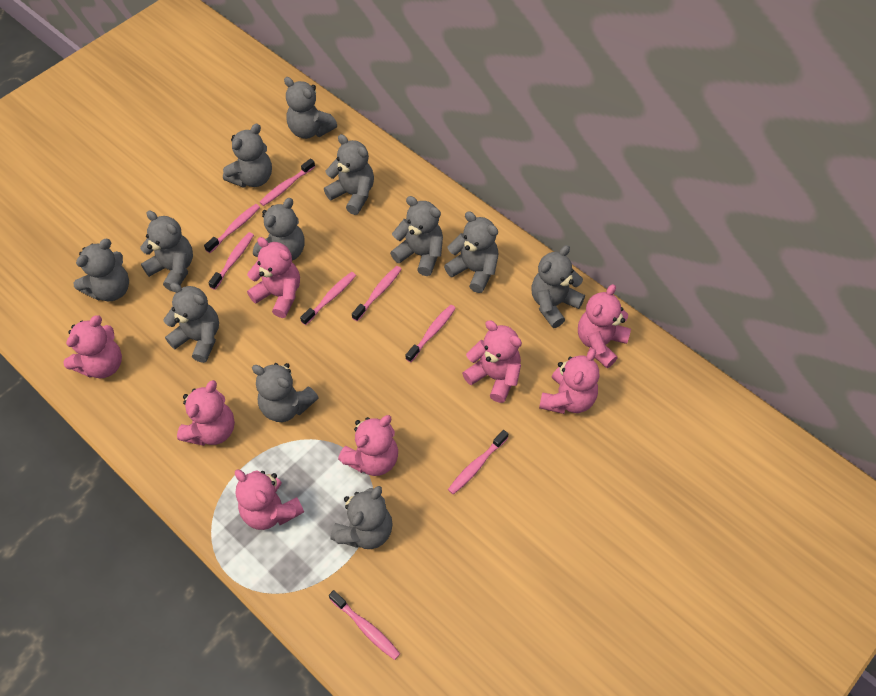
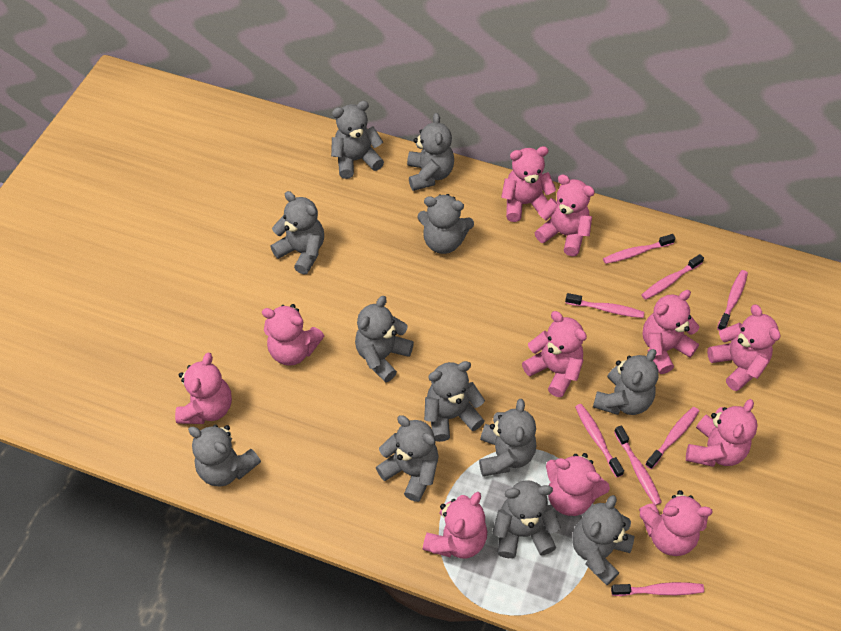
pink teddy bear: [63,315,122,379] [177,380,235,446] [235,470,304,530] [247,237,300,318] [338,415,398,476] [462,321,522,403] [539,349,599,414] [578,284,631,368] = 8 -> [175,353,232,424] [262,304,324,366] [422,492,487,558] [501,146,556,222] [522,311,587,397] [535,174,595,256] [546,453,610,516] [639,490,713,556] [642,290,700,374] [686,399,758,467] [707,305,780,391] = 11

